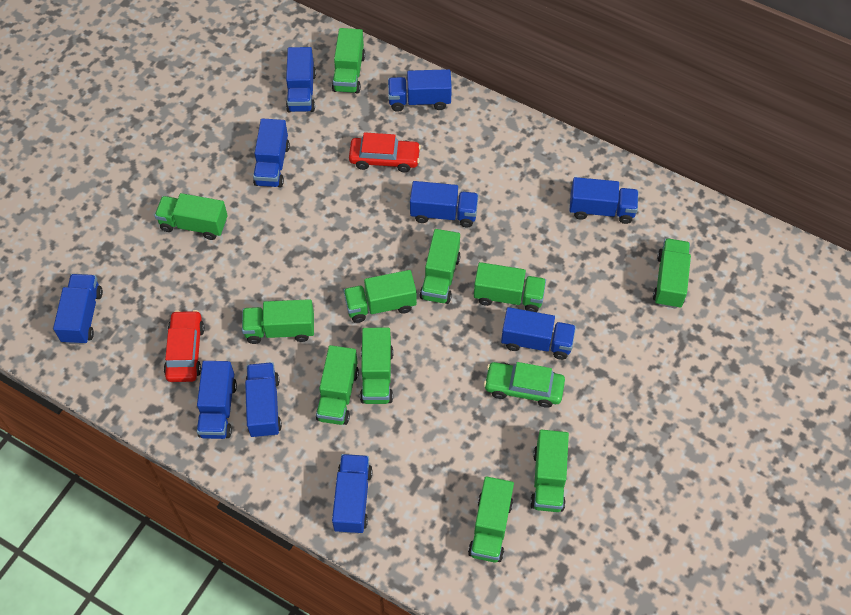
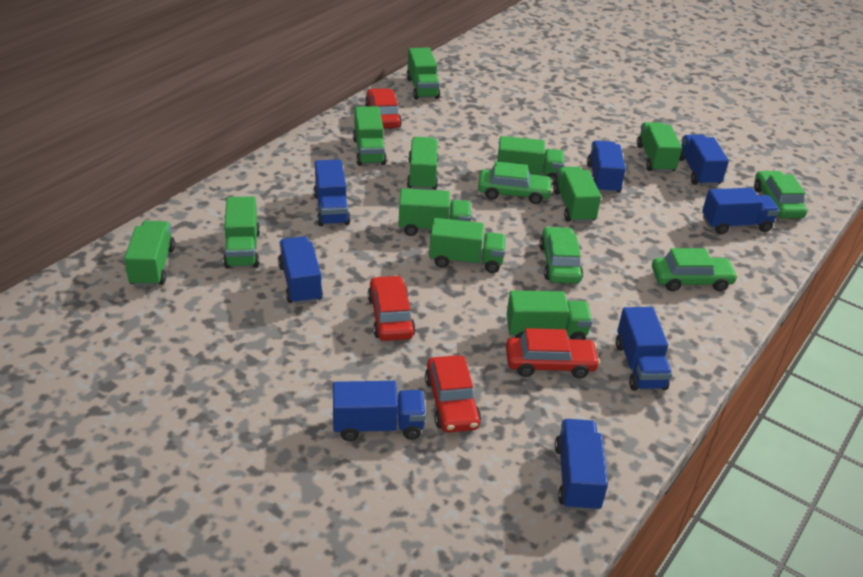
blue truck: [53,274,103,345] [197,361,237,439] [245,362,282,438] [253,118,290,187] [286,47,316,112] [332,454,373,534] [388,69,452,112] [410,181,479,227] [501,307,576,360] [570,177,638,224] = 10 -> [278,236,323,305] [314,159,350,226] [333,381,426,441] [555,419,608,512] [587,140,626,194] [616,307,672,391] [679,135,729,186] [702,188,780,234] = 8
green car: [484,362,565,408] = 1 -> [478,161,553,204] [539,227,583,283] [652,248,738,291] [754,171,807,218] = 4
red car: [164,310,205,382] [349,132,421,172] = 2 -> [365,88,402,128] [368,275,416,341] [425,355,481,433] [506,328,600,378] = 4

